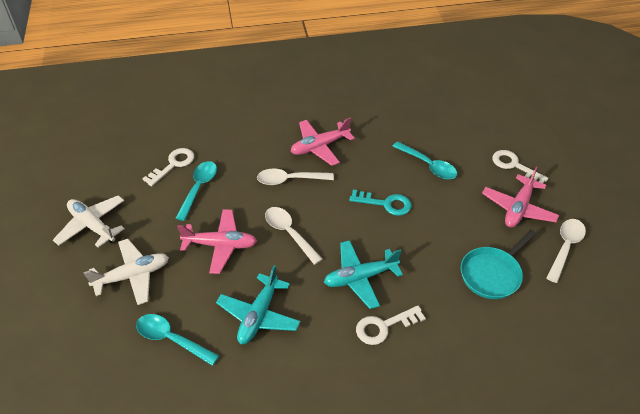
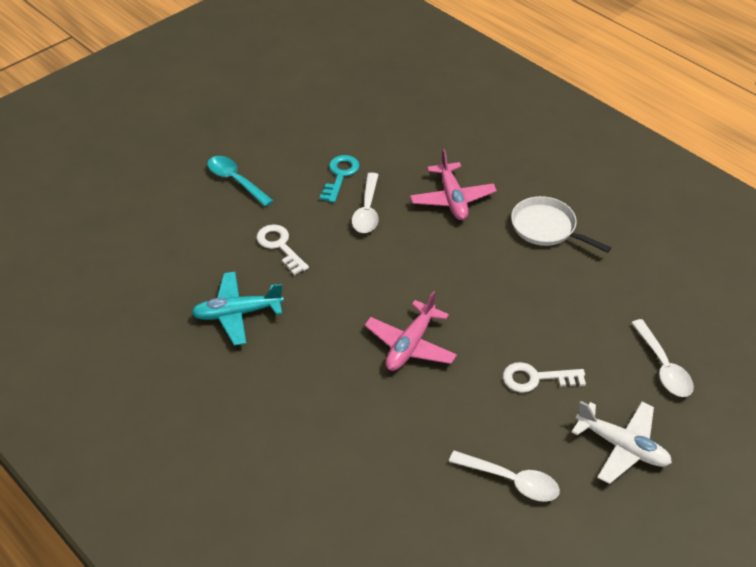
pink plane: [177,209,257,274] [291,118,355,166] [482,167,559,227] = 3 -> [364,291,457,371] [410,149,497,220] = 2
turquoise pan: [461,230,536,299] = 1 -> none = 0
turquoise plane: [216,265,301,344] [324,240,403,309] = 2 -> [191,272,284,346] = 1
turquoise spoon: [136,314,219,366] [176,161,217,221] [392,141,457,179] = 3 -> [207,156,273,207] = 1
white key: [142,148,194,186] [356,305,426,345] [492,150,549,183] = 3 -> [256,224,309,275] [503,362,586,393] = 2
white pan: none = 0 -> [511,196,611,253] = 1
white plane: [53,195,125,248] [83,239,169,305] = 2 -> [572,401,672,484] = 1

